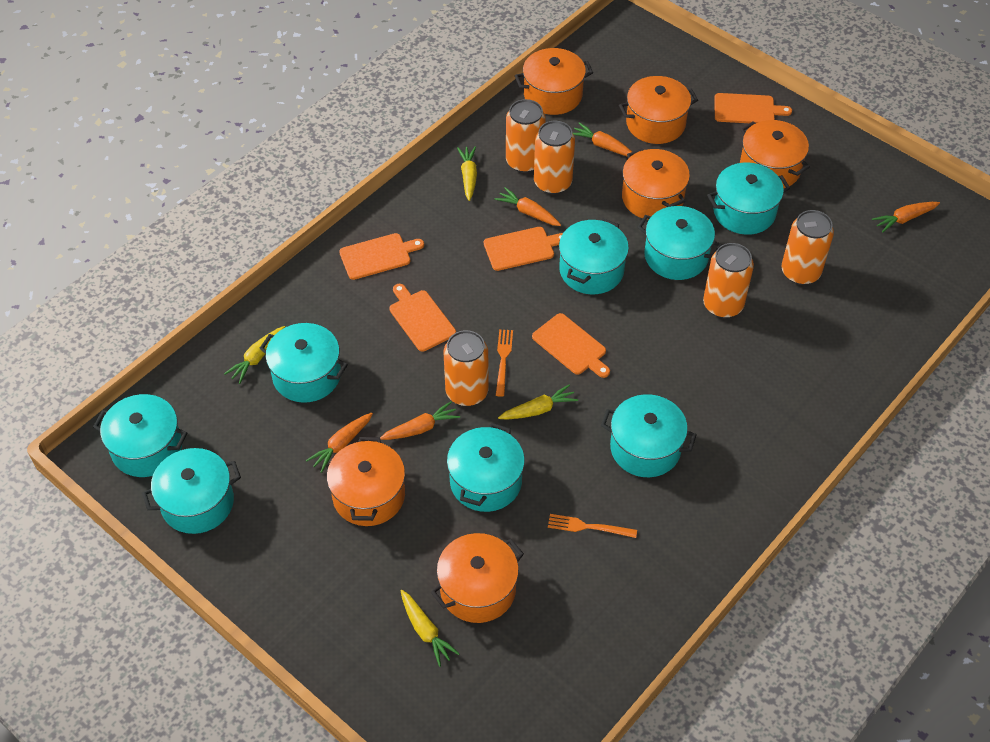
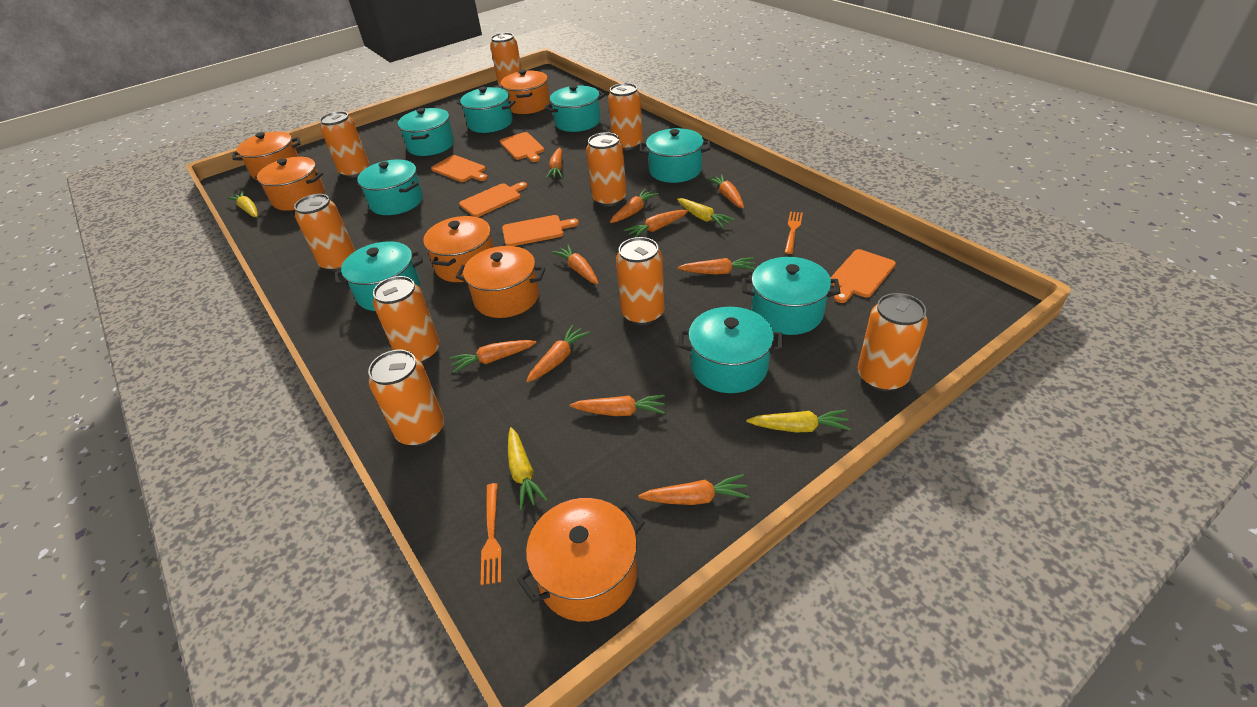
orange can: [444,330,489,406] [506,99,546,173] [534,121,575,194] [703,243,754,318] [781,210,834,285] = 5 -> [294,194,355,271] [320,111,369,178] [368,350,444,446] [373,276,440,363] [490,33,522,89] [586,132,627,207] [608,83,643,150] [616,237,664,325] [858,293,928,391] = 9
orange carrot: [306,413,373,473] [380,401,460,440] [494,187,561,226] [573,122,632,157] [872,202,940,233] = 5 -> [450,340,537,373] [526,325,590,383] [546,148,562,179] [552,244,598,284] [570,395,665,416] [610,189,659,223] [624,210,688,238] [638,474,750,505] [677,257,756,275] [706,174,744,208] = 10

